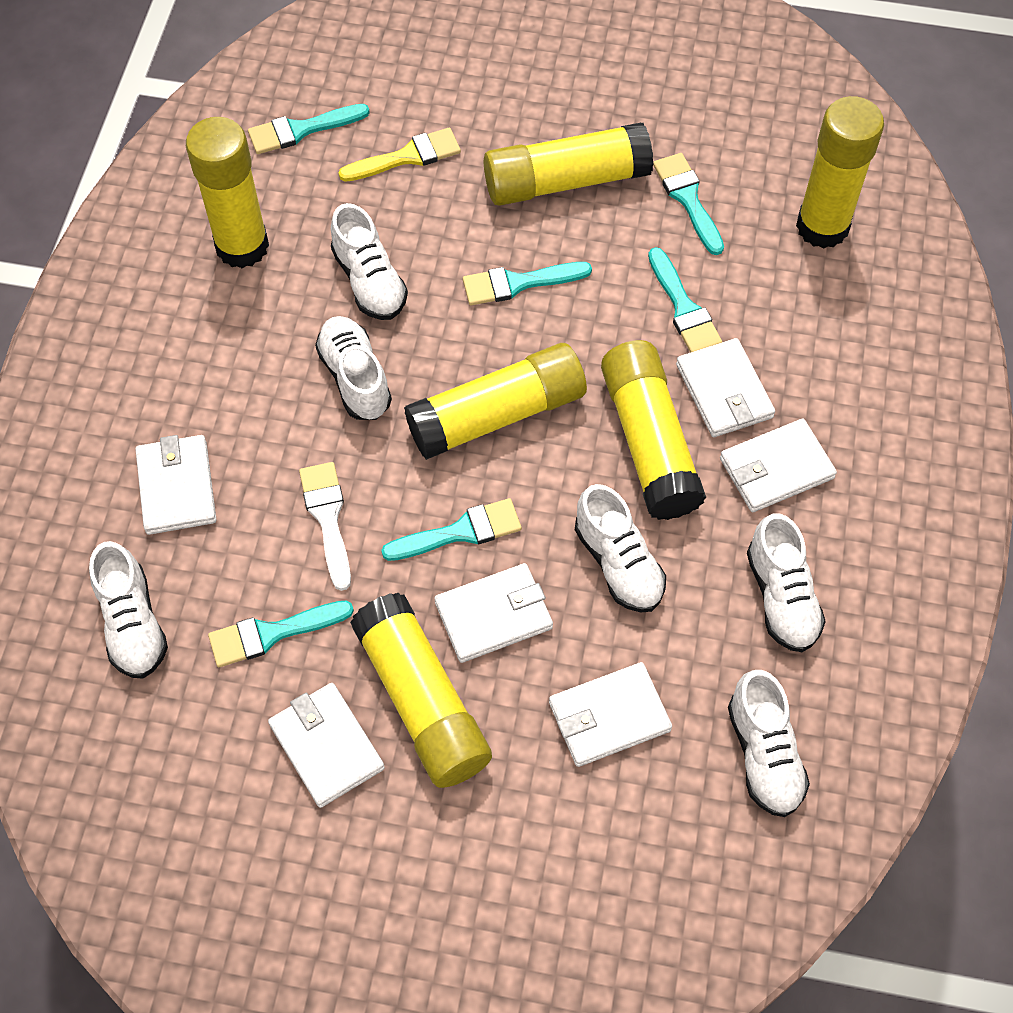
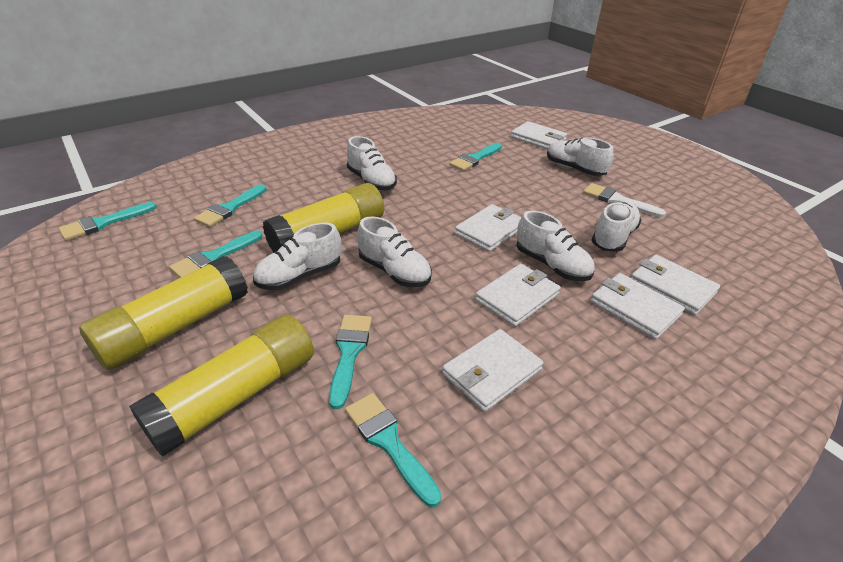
yellow brush: [338,128,461,182] = 1 -> none = 0
yellow glue stick: [186,117,269,268] [350,593,492,788] [404,343,587,460] [484,123,654,206] [601,340,706,520] [796,96,884,249] = 6 -> [79,256,248,370] [129,314,314,457] [263,183,384,253] = 3

